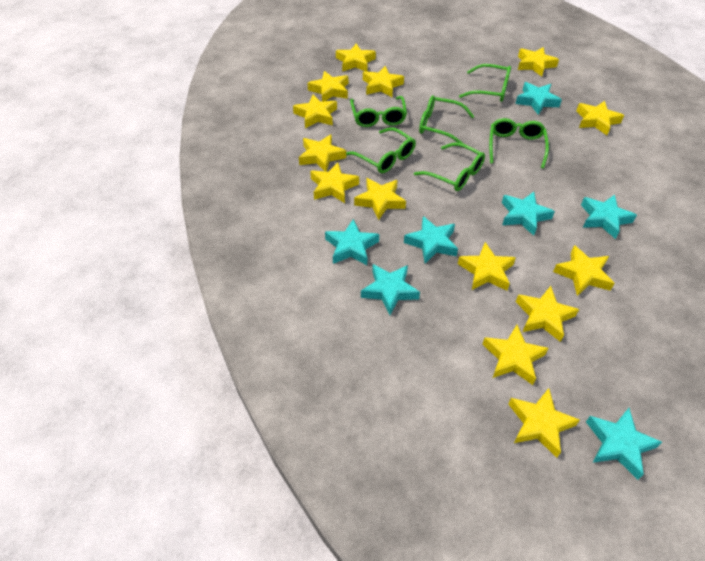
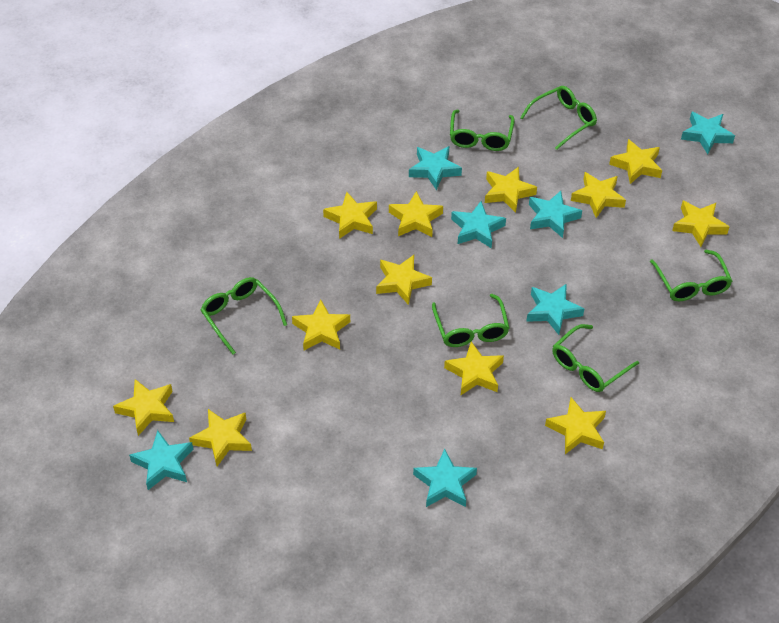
yellow star: [293,95,337,128] [299,134,346,172] [307,71,348,102] [310,162,359,203] [336,44,376,72] [354,178,406,220] [363,66,404,97] [458,242,516,291] [482,325,549,385] [508,388,580,458] [516,286,579,342] [518,47,559,77] [553,245,615,296] [576,101,624,135] = 14 -> [113,379,174,436] [189,409,252,466] [292,300,350,350] [323,192,377,239] [376,255,432,305] [389,191,443,237] [444,341,504,395] [485,167,537,213] [545,397,606,454] [571,172,626,218] [609,139,662,184] [672,201,729,247] = 12

